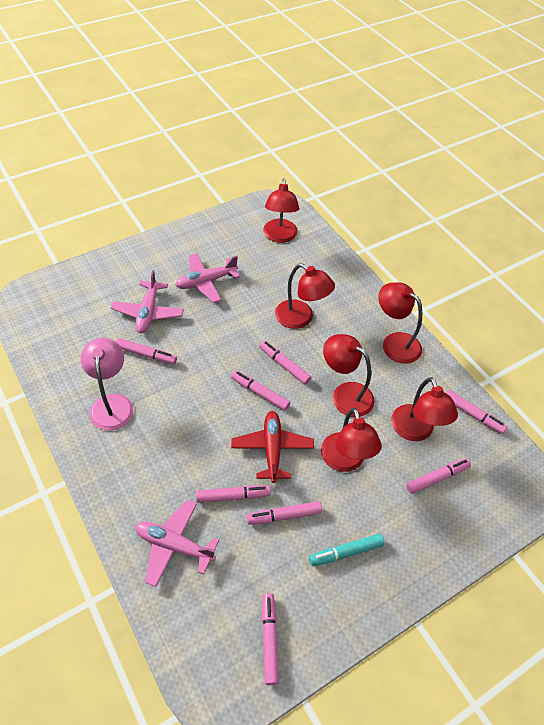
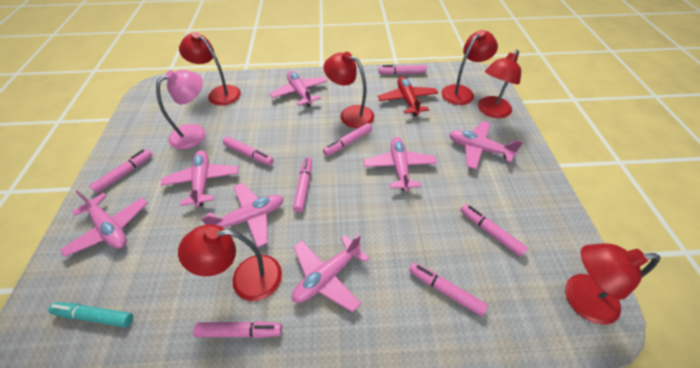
pink plane: [111,270,184,333] [135,500,219,587] [176,253,240,303] = 3 -> [60,190,148,257] [161,150,238,207] [201,183,284,248] [270,71,327,107] [292,234,369,312] [364,137,437,191] [449,121,523,169] = 7

